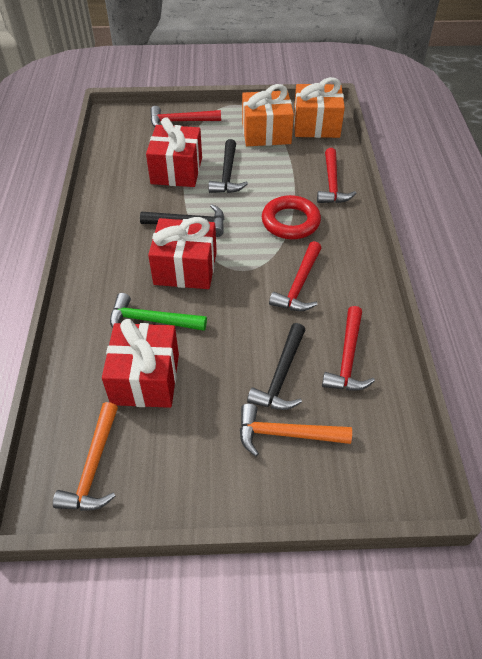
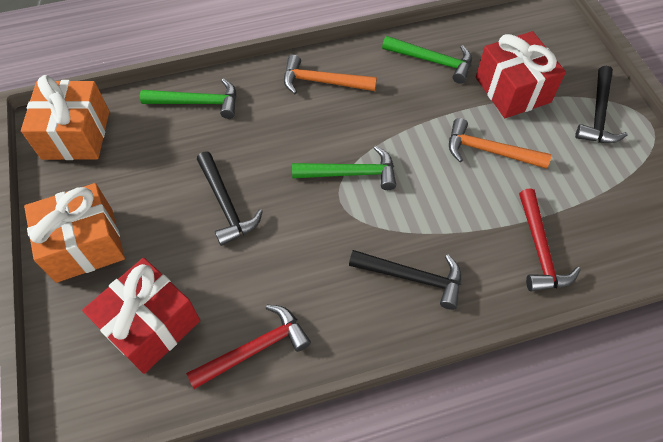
green hammer: [110,293,207,331] = 1 -> [140,78,237,119] [292,146,396,190] [382,36,472,84] = 3
red gift: [102,319,179,408] [146,117,202,187] [148,217,217,289] = 3 -> [82,258,200,374] [476,31,566,118] = 2
red hammer: [150,106,221,127] [269,241,321,311] [317,148,357,203] [322,306,375,391] = 4 -> [186,304,311,389] [519,188,580,291] = 2
red ring: [262,195,321,239] = 1 -> none = 0

